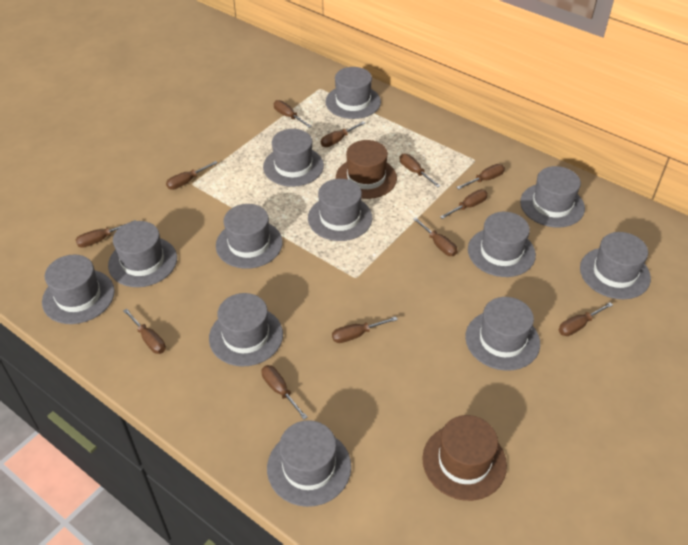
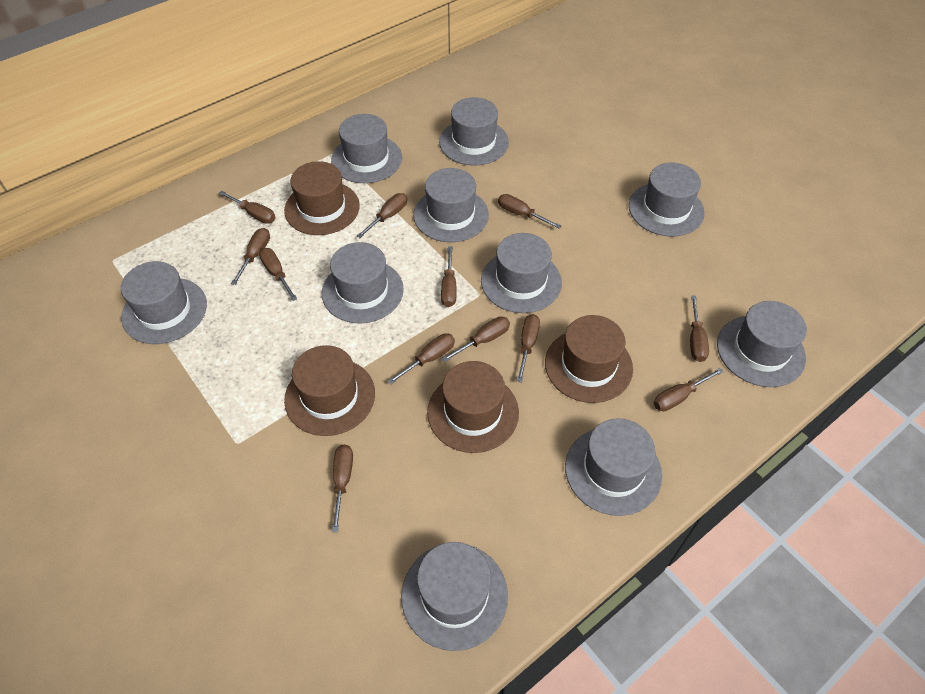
brown hat: [336,140,397,199] [422,415,507,501] = 2 -> [284,161,360,235] [284,345,375,436] [427,361,519,453] [545,315,633,403] = 4
grey hat: [42,255,115,324] [108,221,177,287] [209,293,283,367] [216,204,283,269] [263,129,324,187] [267,420,351,507] [308,179,372,241] [325,67,381,119] [465,297,540,371] [468,212,536,277] [520,166,585,228] [580,232,651,299] = 12 -> [121,261,207,344] [322,242,404,323] [331,114,402,183] [401,542,508,651] [413,168,489,242] [439,97,509,166] [481,233,562,313] [565,418,662,516] [629,162,705,237] [717,301,807,387] = 10

